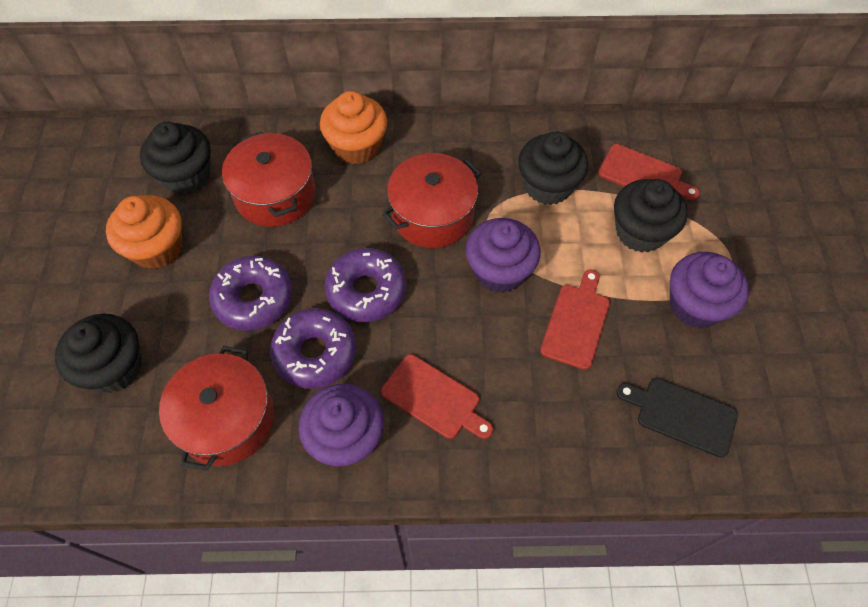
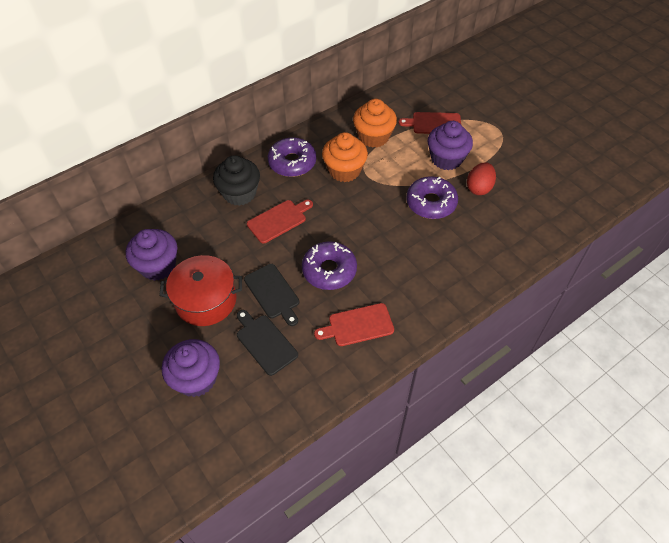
black cupcake: [55,314,142,393] [140,122,211,195] [518,132,588,205] [614,179,688,253] = 4 -> [213,155,260,206] = 1
black cutting board: [616,378,738,458] = 1 -> [237,310,298,376] [244,264,299,326] = 2
red egg: none = 0 -> [467,162,496,195] = 1
red pot: [159,346,274,471] [222,131,315,227] [382,153,481,248] = 3 -> [159,255,242,326] = 1

